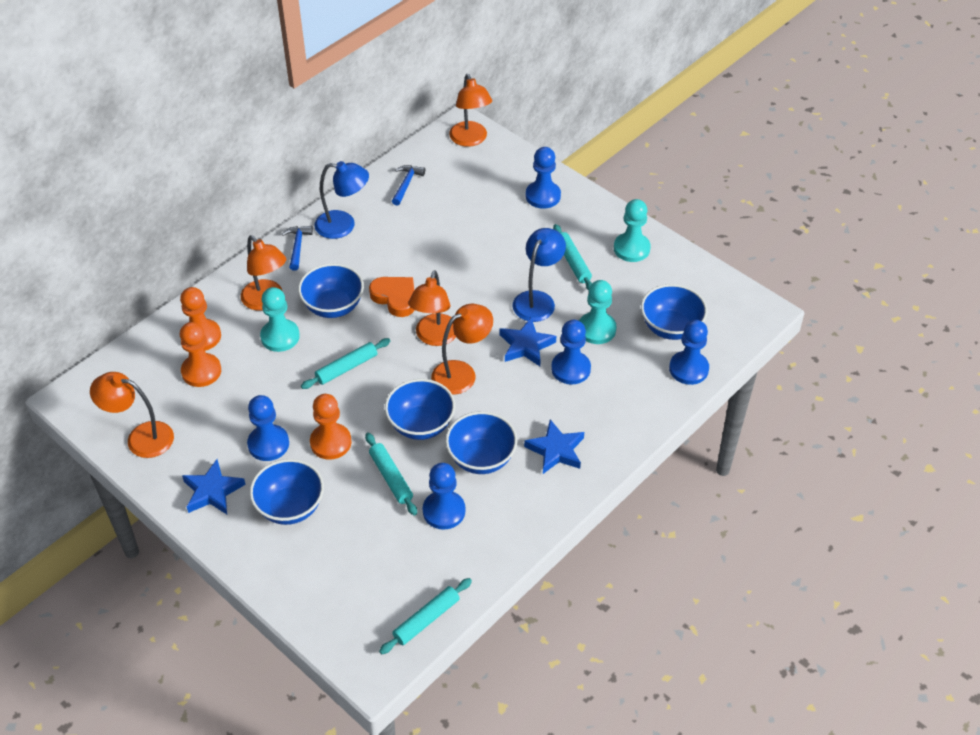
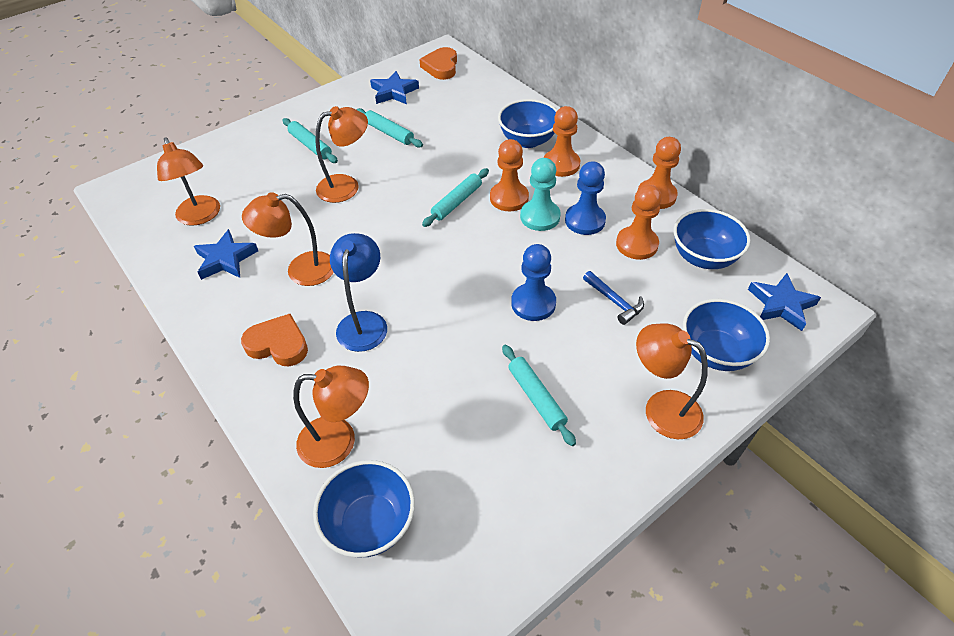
blue bowl: [250,459,324,525] [298,263,364,318] [385,379,455,440] [445,411,517,474] [641,284,707,340] = 5 -> [313,460,415,558] [498,99,558,148] [674,209,751,269] [683,299,770,371] = 4
blue hammer: [282,226,313,271] [392,165,425,206] = 2 -> [583,271,644,325] = 1
blue lamp: [314,161,369,239] [512,228,566,322] = 2 -> [330,233,387,352] = 1
blue pawn: [247,395,289,461] [423,463,465,530] [526,147,561,209] [551,320,591,385] [669,320,709,385] = 5 -> [511,244,556,321] [565,161,606,235] = 2
orange heart: [369,277,415,317] = 1 -> [241,314,308,366] [419,47,457,80] = 2
orange pawn: [180,287,221,351] [180,322,221,387] [310,394,351,460] = 3 -> [490,139,529,211] [544,106,580,177] [616,185,662,260] [638,137,681,209] = 4
turquoise pawn: [260,287,300,352] [579,280,617,344] [614,199,651,262] = 3 -> [520,158,561,231] = 1

